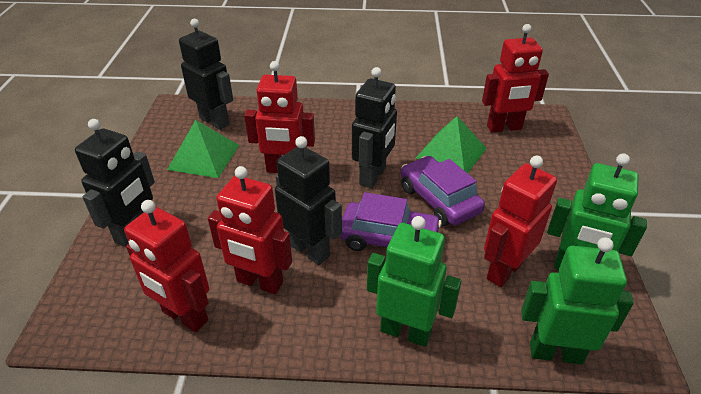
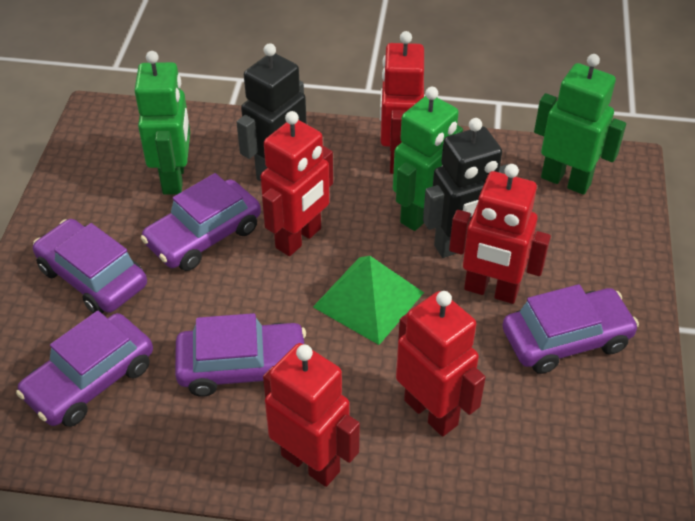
black robot: [75,119,155,247] [179,19,233,130] [275,136,342,265] [352,67,397,188] = 4 -> [237,43,307,182] [423,118,508,258] = 2
green pyramid: [167,120,239,178] [416,116,487,173] = 2 -> [313,256,424,345] = 1
purple car: [340,192,442,251] [401,156,485,226] = 2 -> [16,311,153,427] [33,219,147,313] [141,173,261,271] [175,313,306,397] [503,284,639,374] = 5

